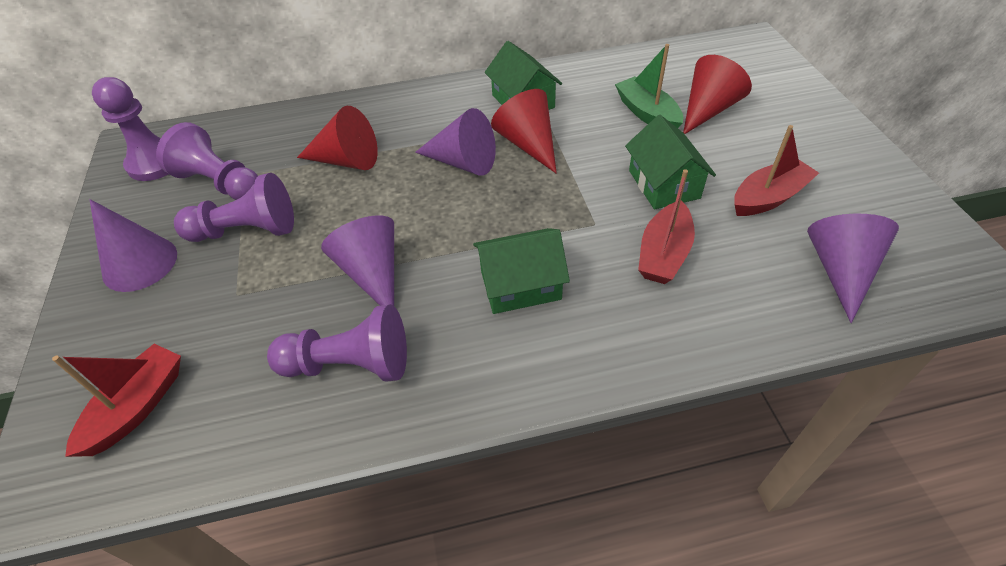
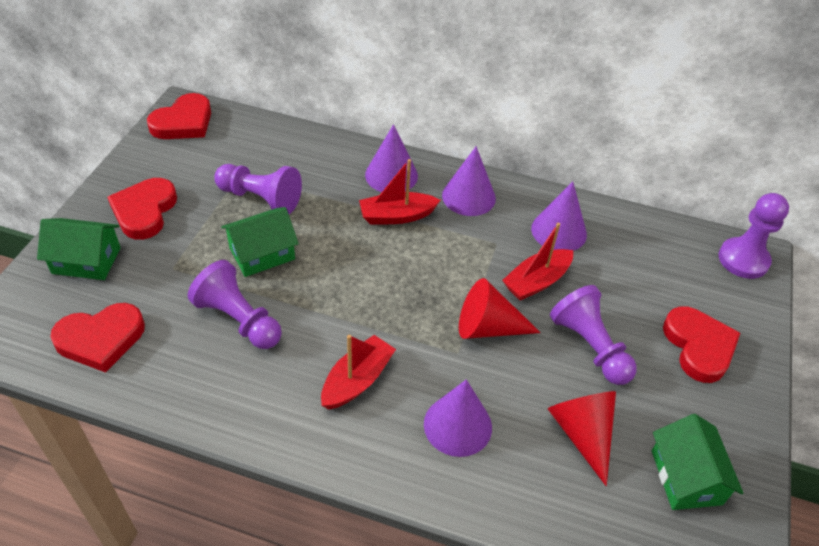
green boat: [615,44,683,128] = 1 -> none = 0
red cone: [297,106,378,170] [491,89,557,174] [683,55,752,134] = 3 -> [459,278,541,339] [548,391,616,486] = 2
red heart: none = 0 -> [51,303,145,373] [107,178,177,240] [147,93,211,139] [663,306,740,383] = 4

